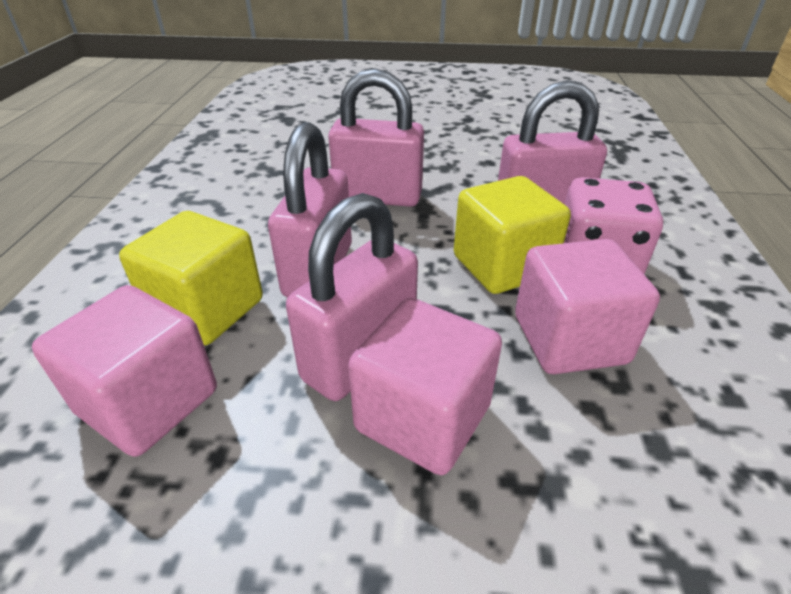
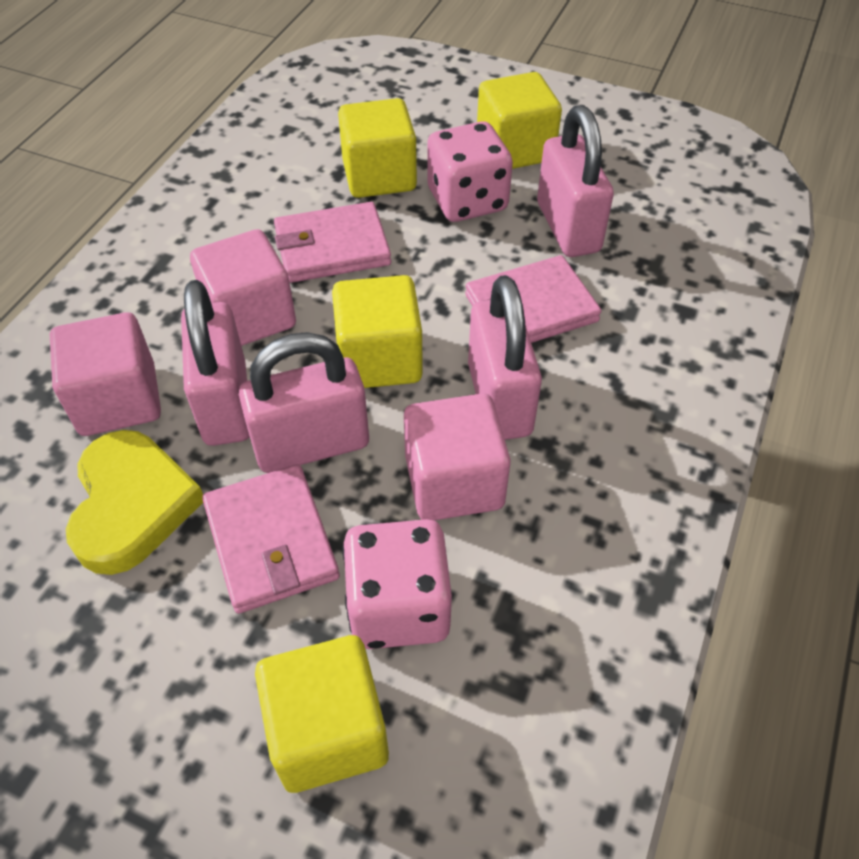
pink dice: [564,177,663,274] = 1 -> [343,519,452,649] [428,121,513,222] = 2
pink wallet: none = 0 -> [202,464,340,614] [274,202,391,283] [465,255,602,343] = 3
yellow cube: [119,211,263,345] [454,176,571,294] = 2 -> [255,635,389,793] [332,275,423,388] [338,98,417,198] [477,72,562,169] = 4
yellow heart: none = 0 -> [66,430,203,575] = 1

